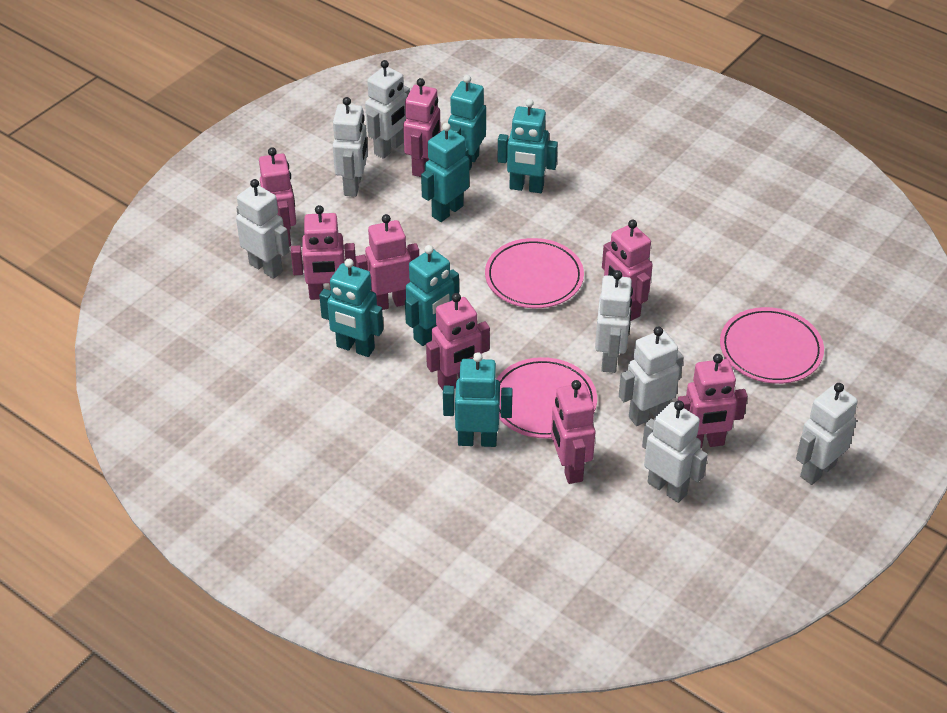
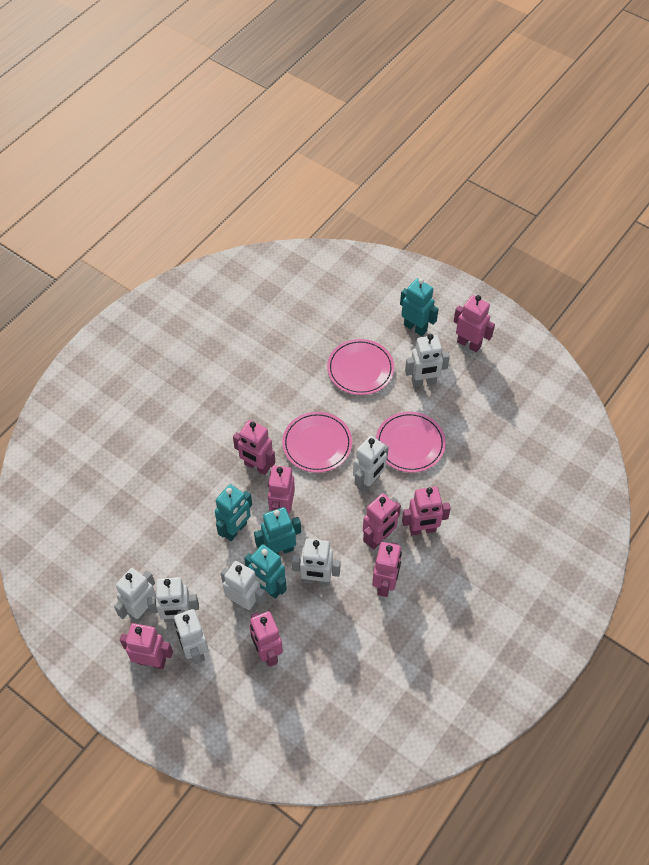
turquoise robot: [319,259,383,357] [405,245,459,346] [421,123,469,222] [443,352,513,447] [448,75,486,171] [497,99,558,193] = 6 -> [215,484,252,541] [244,544,287,599] [254,507,301,555] [400,278,439,336] = 4

